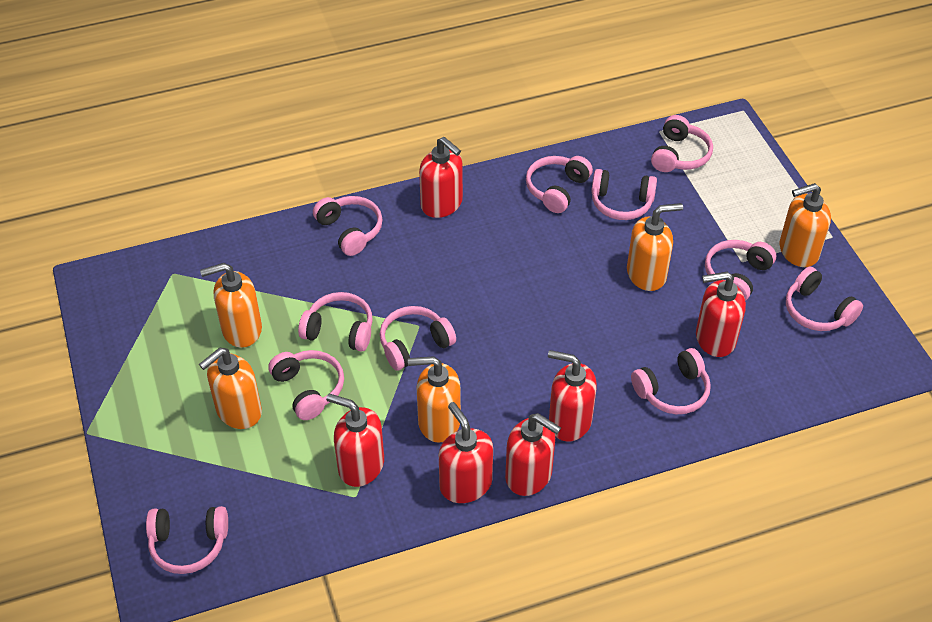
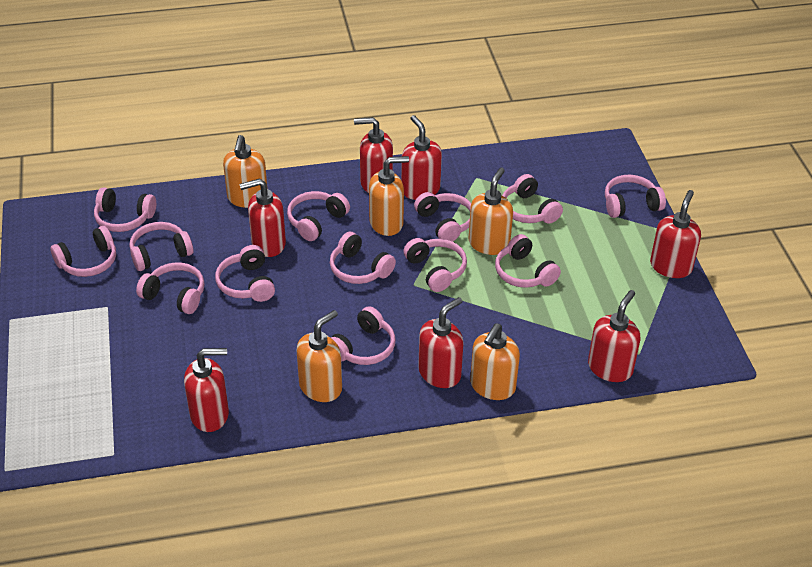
pink headphones: [146,506,228,574] [268,350,344,420] [298,292,373,352] [313,196,382,256] [380,306,456,371] [526,156,593,213] [591,169,657,220] [631,348,711,414] [651,115,713,172] [705,240,776,301] [786,267,863,331] = 11 -> [50,226,116,277] [94,187,156,232] [129,222,193,271] [136,262,204,314] [215,245,275,302] [287,191,350,241] [330,232,396,284] [331,306,395,365] [404,238,467,292] [414,192,471,242] [495,234,561,288] [502,174,563,224] [605,175,666,218] = 13
red soap dispenser: [326,394,384,487] [419,137,463,218] [439,402,493,503] [505,413,561,496] [548,350,597,442] [696,272,746,357] = 6 -> [184,348,229,432] [240,178,286,257] [354,117,393,193] [401,115,442,200] [418,297,464,388] [588,290,640,382] [650,190,701,278] = 7

